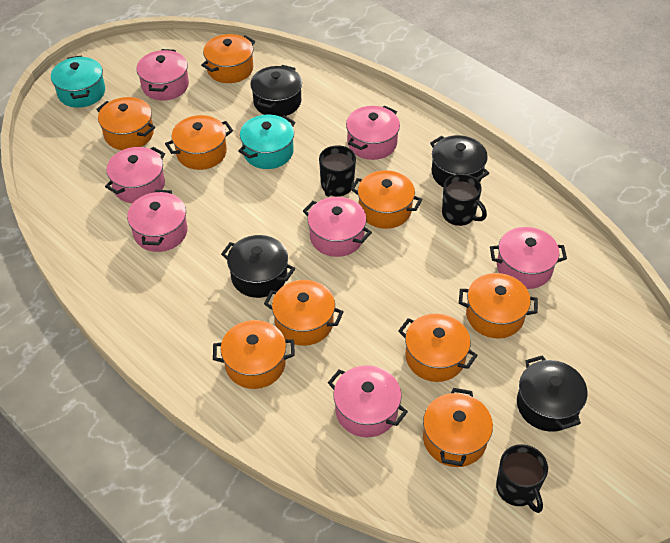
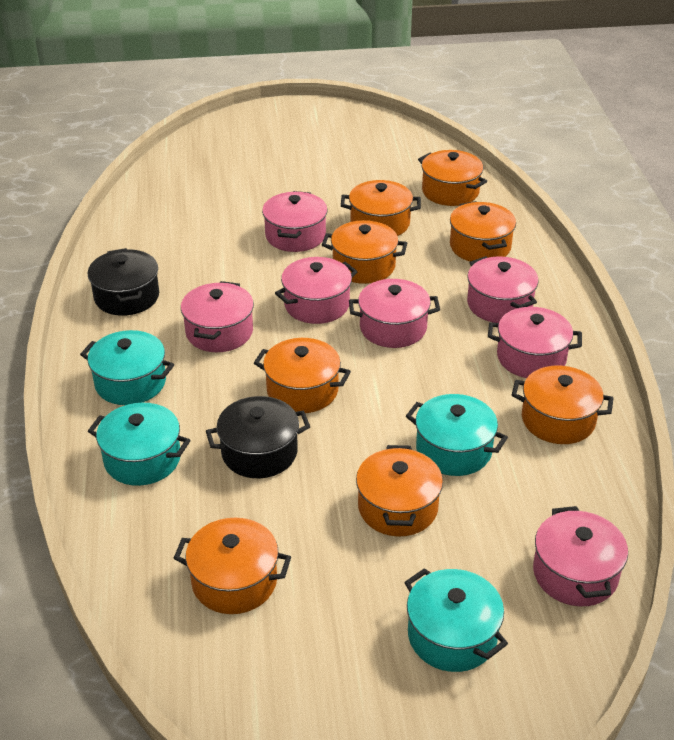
black mug: [319,145,356,197] [442,174,487,226] [496,444,548,513] = 3 -> none = 0
black pot: [221,235,295,298] [250,65,302,117] [430,135,489,187] [517,355,587,432] = 4 -> [88,248,159,316] [206,396,310,478] = 2
orange pot: [96,97,155,150] [165,115,233,170] [201,34,255,83] [213,320,295,389] [264,280,344,346] [350,170,422,229] [398,314,478,382] [423,388,493,467] [459,273,538,338] = 9 -> [174,518,291,614] [254,338,351,413] [322,220,407,284] [341,180,421,236] [356,445,443,537] [418,150,487,206] [450,201,516,261] [512,366,614,444] = 8
turquoise pot: [51,55,105,108] [238,115,295,169] = 2 -> [80,330,174,405] [88,403,191,486] [404,568,508,672] [406,394,508,476] = 4

